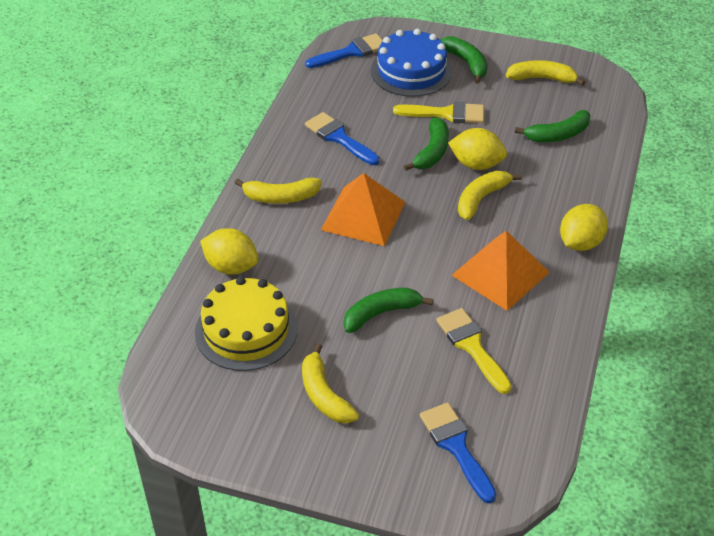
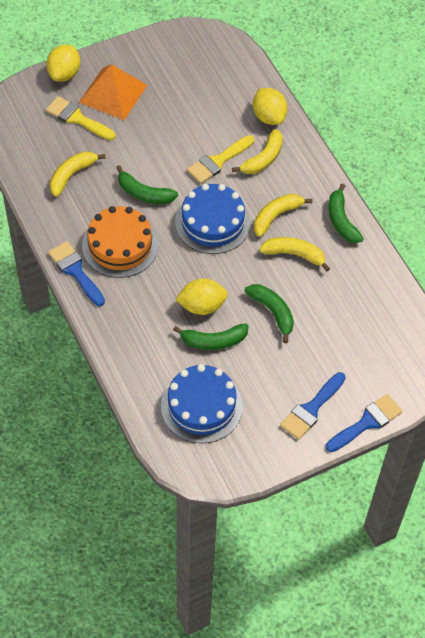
blue cake: [371,29,452,97] = 1 -> [161,364,243,444] [175,184,251,254] = 2
orange cake: none = 0 -> [82,206,159,278] = 1
orange pyramid: [321,173,405,246] [452,231,550,311] = 2 -> [79,64,147,120] = 1
yellow cake: [195,276,298,371] = 1 -> none = 0

